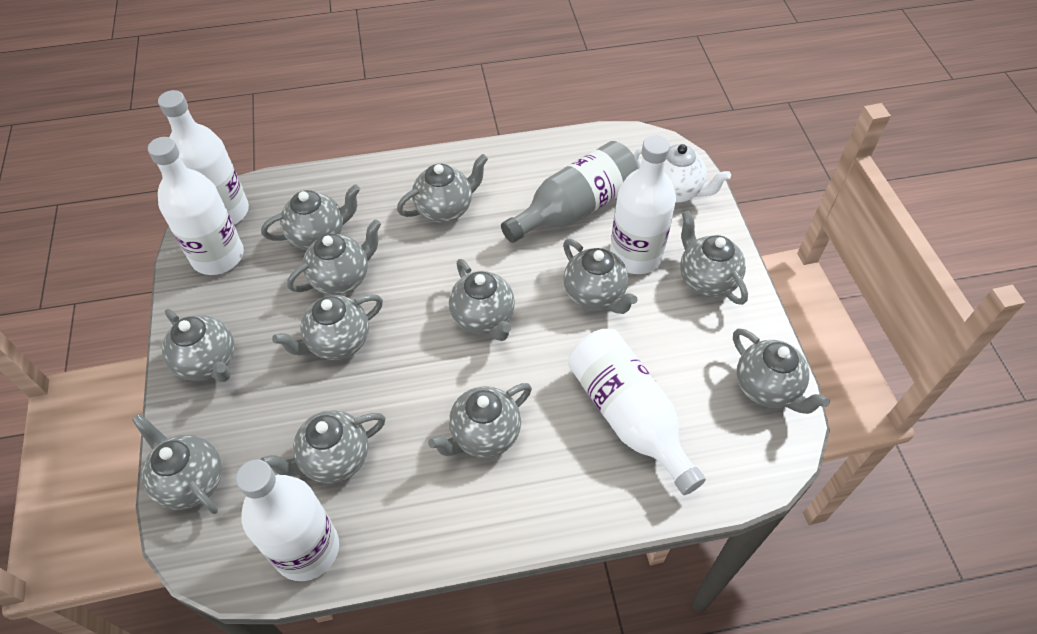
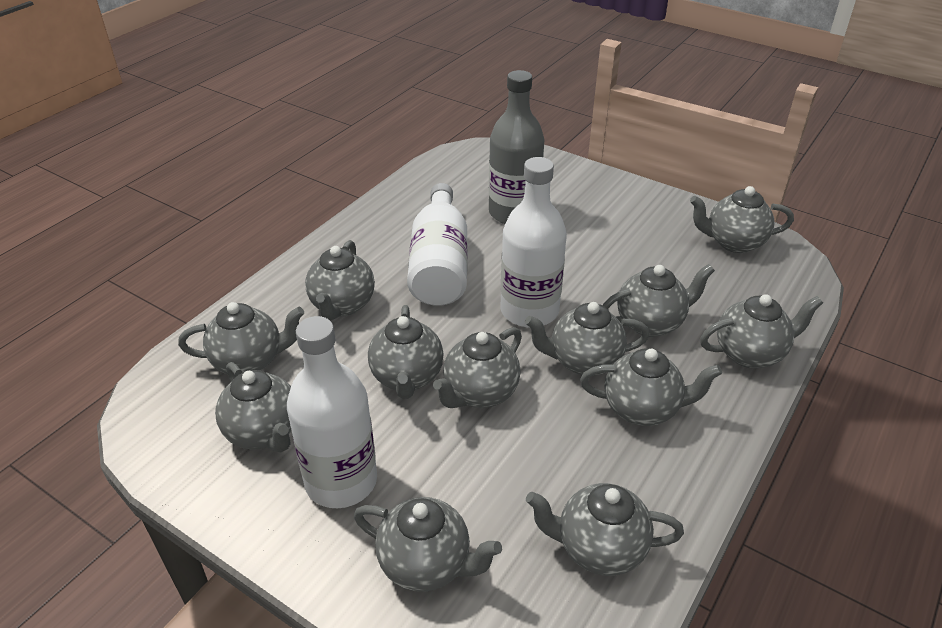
white bottle: [148,137,244,275] [158,90,249,225] [236,460,339,581] [568,329,706,495] [610,135,676,274] = 5 -> [287,316,377,508] [407,183,468,306] [501,157,567,328] = 3
white teapot: [634,144,731,203] = 1 -> none = 0

